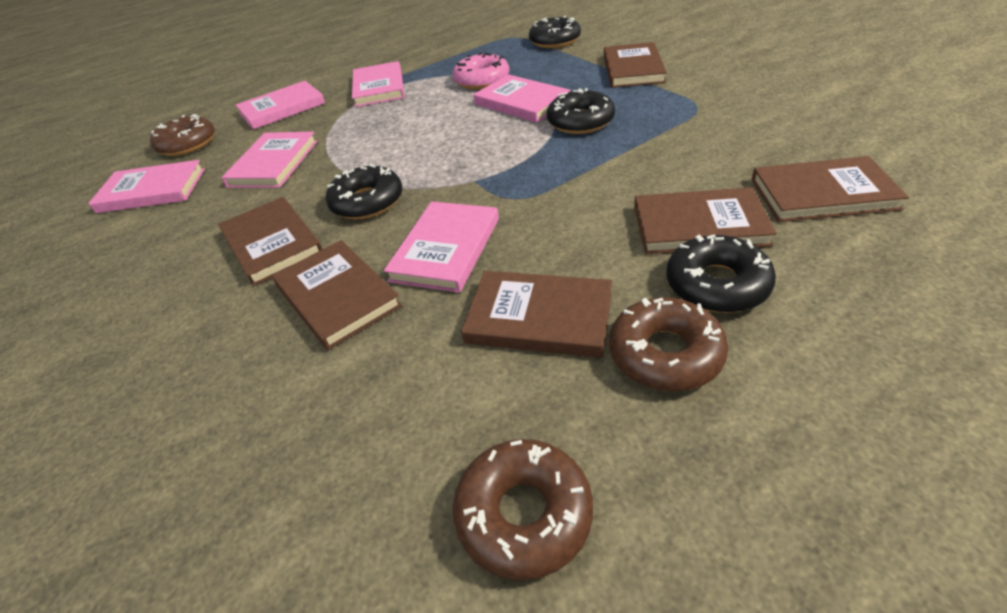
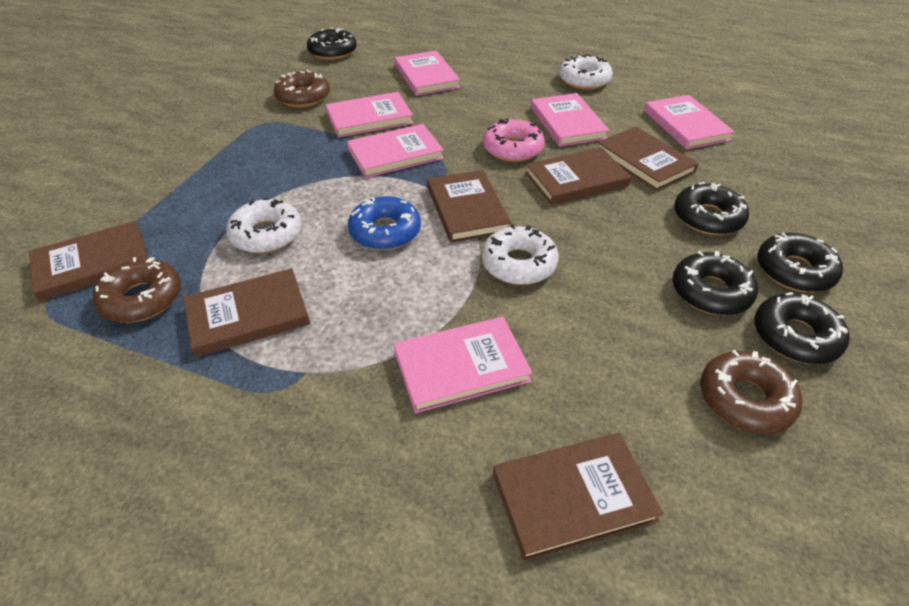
black donut: [325,163,402,219] [529,16,581,48] [547,88,615,134] [666,235,776,313] = 4 -> [307,28,357,60] [673,251,758,315] [674,182,749,235] [754,292,850,364] [757,232,843,292] = 5
blue donut: none = 0 -> [348,196,421,250] = 1
white donut: none = 0 -> [226,198,302,253] [481,224,559,285] [559,54,613,90] = 3

